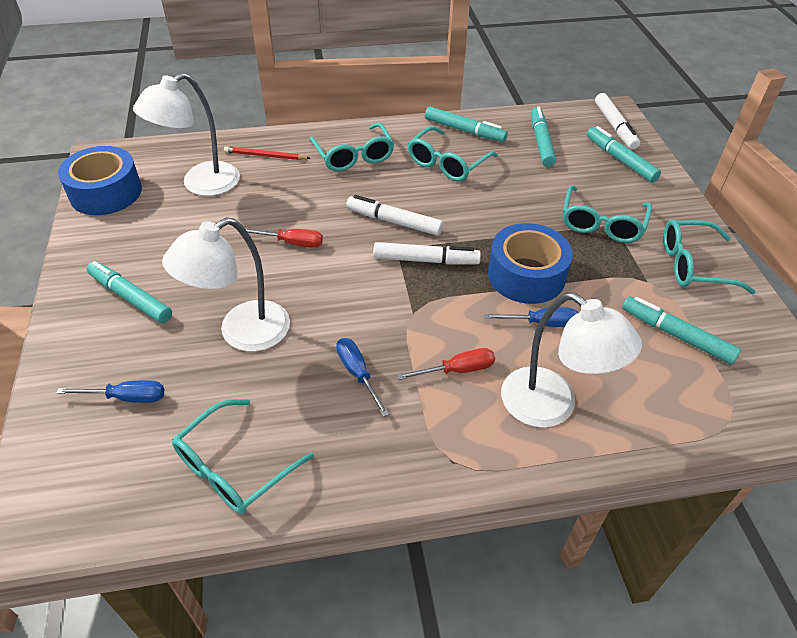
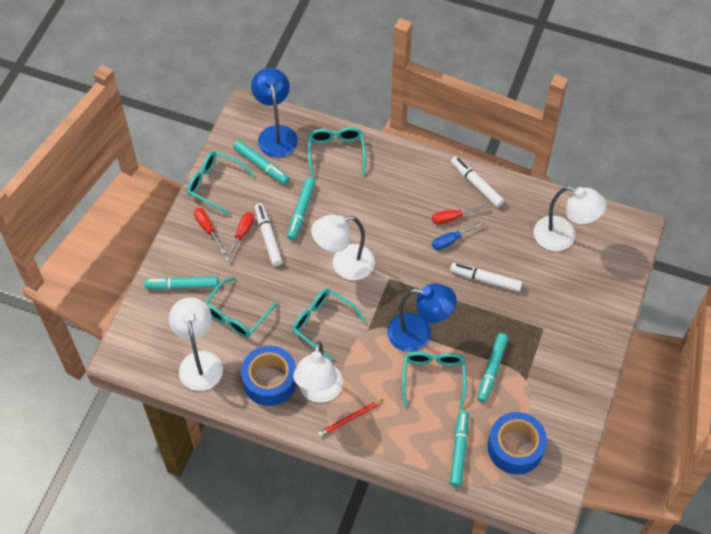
blue lamp: none = 0 -> [251,68,298,158] [387,283,457,352] = 2
blue screwdriver: [56,380,164,403] [336,338,389,417] [484,307,578,327] = 3 -> [432,221,484,250] = 1
red screwdriver: [245,229,323,248] [397,348,495,380] = 2 -> [194,208,226,253] [225,212,254,261] [432,205,488,225] = 3
white lamp: [133,73,240,196] [162,217,290,351] [501,293,642,428] = 3 -> [169,297,223,391] [293,341,343,403] [311,215,375,280] [534,186,606,251] = 4

